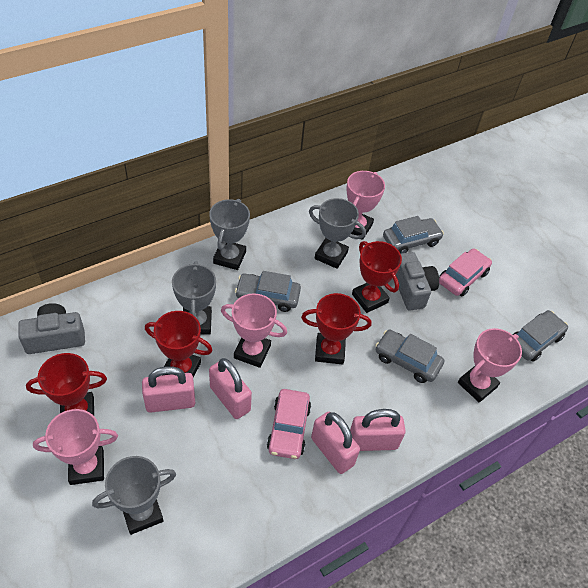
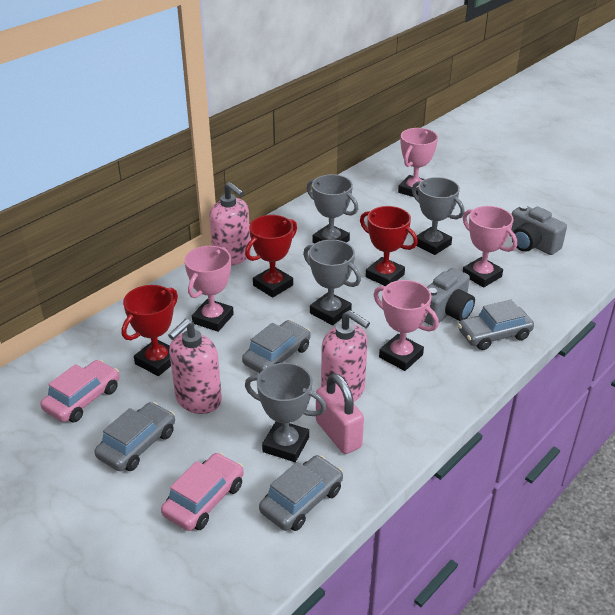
pink padlock: [142,366,195,413] [209,358,252,419] [311,412,360,474] [350,409,406,451] = 4 -> [316,373,364,454] = 1
pink soap dispenser: none = 0 -> [168,319,222,414] [209,182,251,266] [321,310,370,402] = 3
red trophy: [26,353,107,416] [145,311,213,378] [301,293,371,365] [352,241,402,313] = 4 -> [122,285,178,376] [245,215,297,298] [360,206,418,286] = 3

